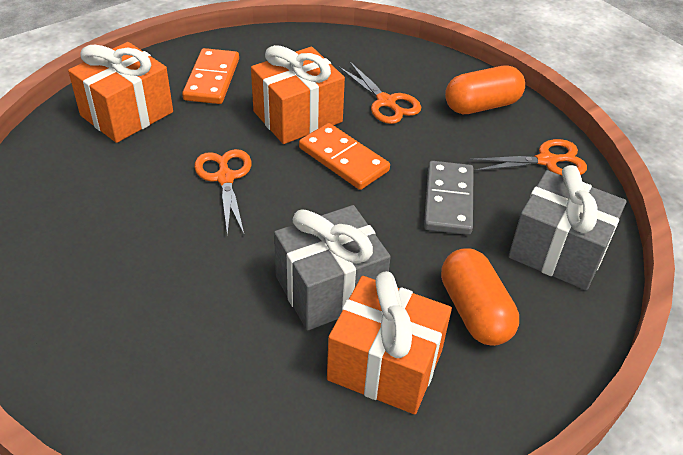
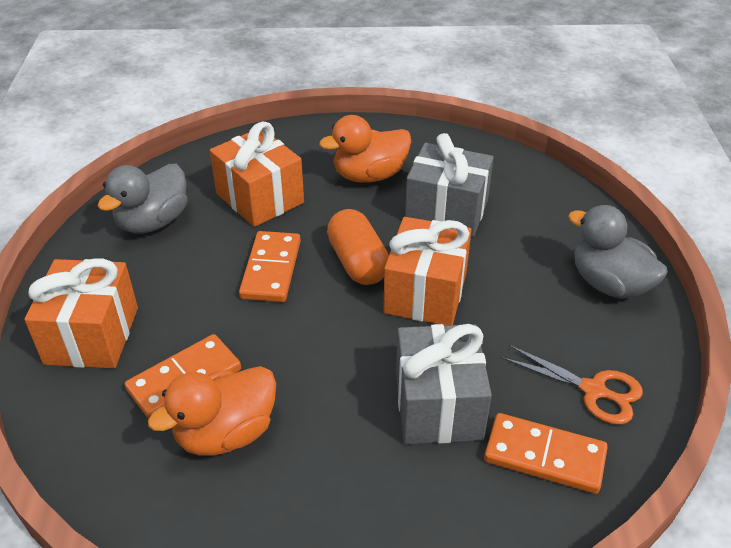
grey domino: [424,161,474,235] = 1 -> none = 0
grey duck: none = 0 -> [98,164,188,234] [568,205,668,299] = 2
orange capsule: [441,248,519,346] [445,66,525,114] = 2 -> [327,209,389,285] = 1
orange domino: [182,48,239,104] [299,123,390,190] = 2 -> [125,334,241,419] [239,231,301,302] [484,413,608,494] = 3
orange duck: none = 0 -> [148,366,276,456] [319,115,412,183] = 2
orange scissors: [194,149,252,237] [339,62,421,124] [469,139,587,175] = 3 -> [502,345,643,425] = 1

